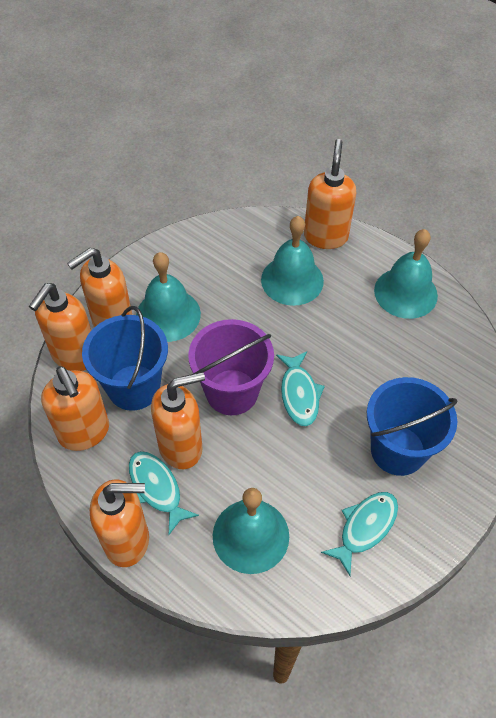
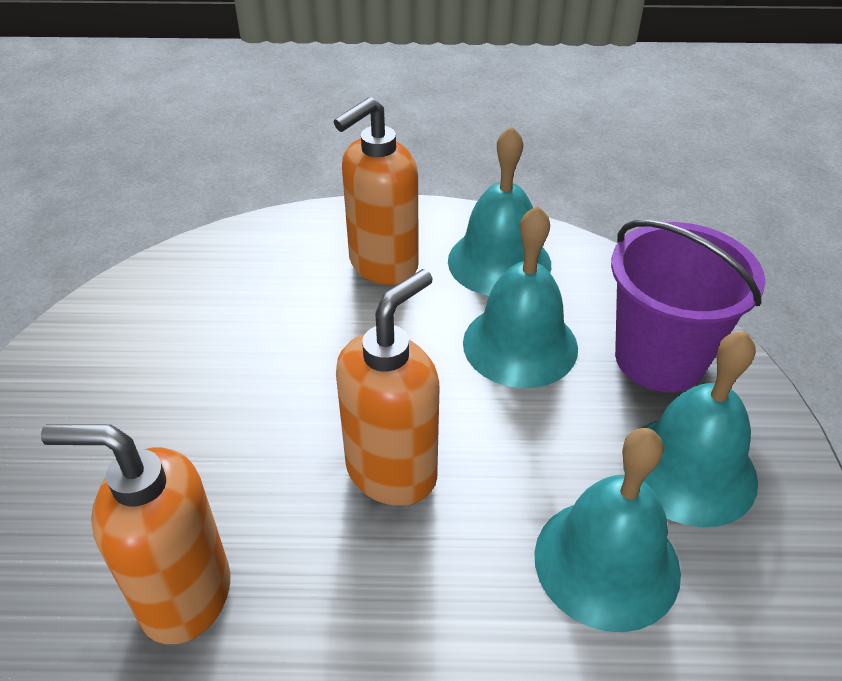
blue bucket: [82,306,168,411] [367,377,458,476] = 2 -> none = 0
orange soap dispenser: [29,283,91,371] [41,366,109,451] [67,248,132,327] [90,479,149,567] [151,372,205,469] [304,139,356,249] = 6 -> [41,424,230,644] [334,97,419,285] [336,269,439,506] = 3
turquoise fish: [129,451,199,535] [276,351,325,426] [321,492,398,576] = 3 -> none = 0

